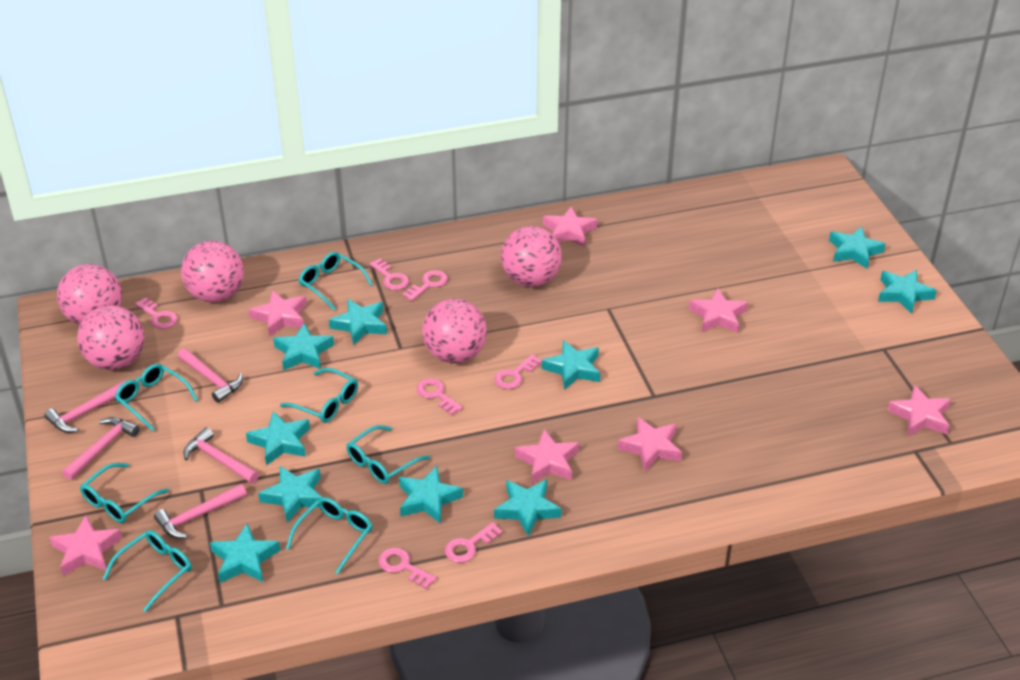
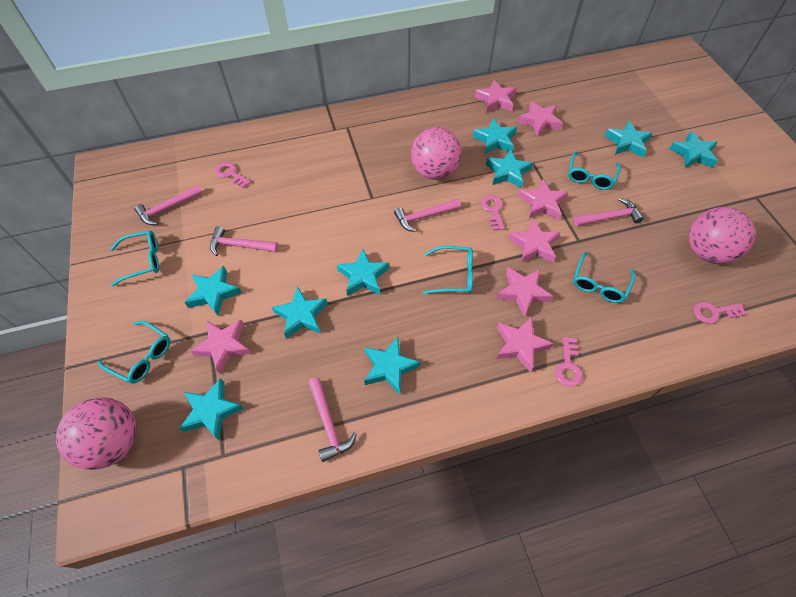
pink ball: [57,264,122,325] [77,305,145,370] [181,241,244,302] [422,299,487,363] [501,226,562,287] = 5 -> [56,397,137,470] [411,127,462,180] [689,207,755,264] = 3
pink key: [135,298,178,329] [369,258,409,290] [378,548,437,589] [402,270,448,301] [416,378,463,415] [445,522,503,563] [494,354,542,389] = 7 -> [215,162,251,188] [481,195,505,231] [555,337,583,387] [694,302,747,324] = 4
turquoise glasses: [80,463,169,523] [103,530,192,612] [115,364,198,431] [280,368,358,423] [286,497,373,574] [299,252,373,310] [346,425,430,484] = 7 -> [98,321,170,384] [111,231,159,286] [423,246,473,294] [568,152,621,190] [573,252,635,303] = 5
turquoise star: [210,523,280,583] [246,411,310,466] [258,466,322,523] [273,323,334,370] [329,299,387,345] [399,466,463,524] [494,480,562,536] [542,340,600,390] [829,226,886,269] [878,270,937,314] = 10 -> [179,378,244,440] [184,266,242,316] [272,286,328,339] [337,249,389,296] [364,337,420,394] [473,118,517,154] [486,149,533,188] [605,121,653,157] [669,131,718,168] = 9

